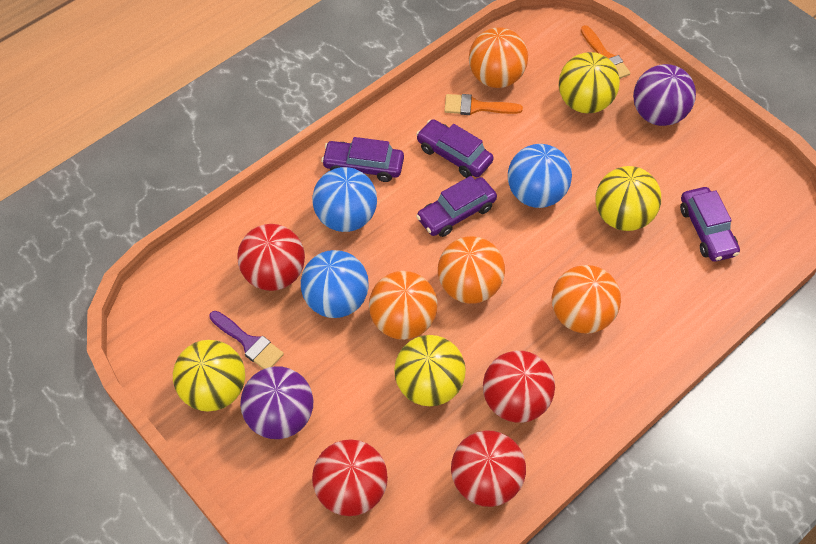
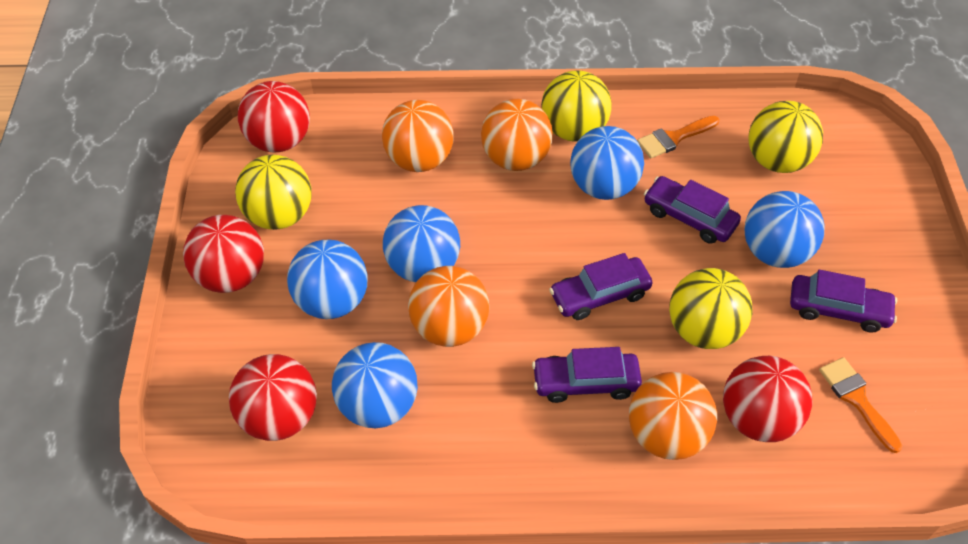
blue ball: [301,250,369,318] [312,167,377,232] [508,144,572,208] = 3 -> [287,240,368,319] [332,342,418,428] [383,205,460,282] [570,126,644,200] [745,191,825,268] = 5
purple ball: [240,366,313,439] [633,64,696,126] = 2 -> none = 0
purple brush: [209,311,284,369] = 1 -> none = 0

